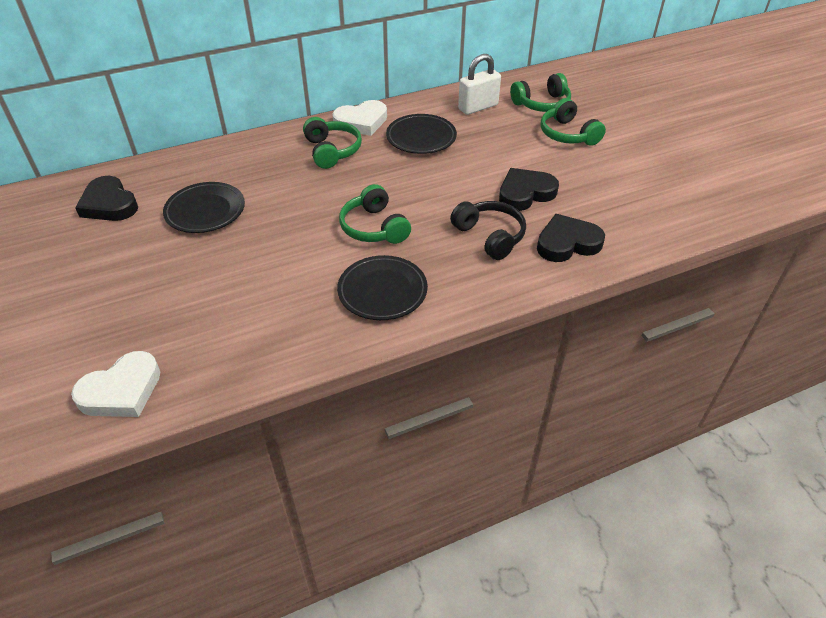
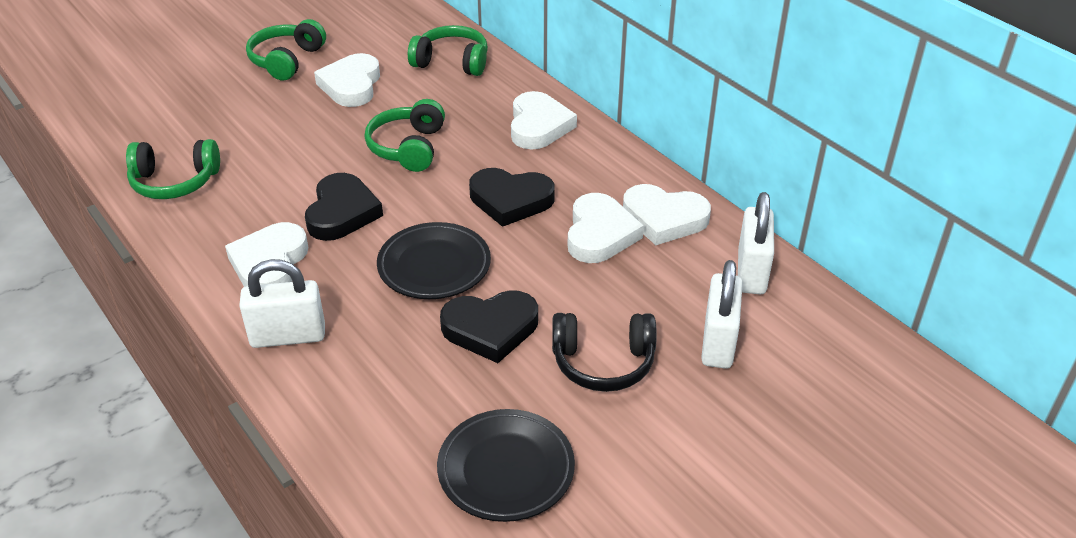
black plate: [163,182,245,233] [337,255,428,320] [386,114,457,154] = 3 -> [377,222,491,299] [437,409,575,522] = 2
white heart: [71,351,160,417] [332,100,387,136] = 2 -> [225,222,308,287] [314,53,380,107] [511,91,577,150] [567,193,644,263] [623,184,711,245] = 5
white padlock: [458,54,501,115] = 1 -> [239,259,325,348] [701,260,743,369] [738,192,774,294] = 3

